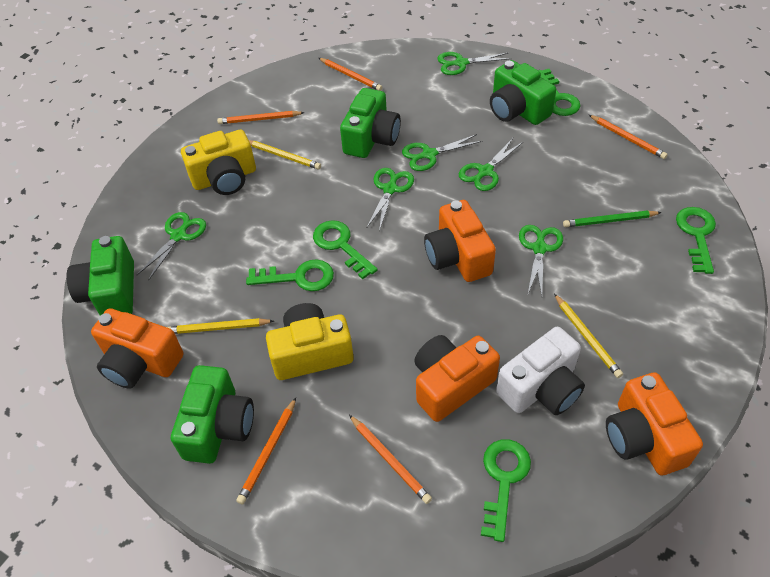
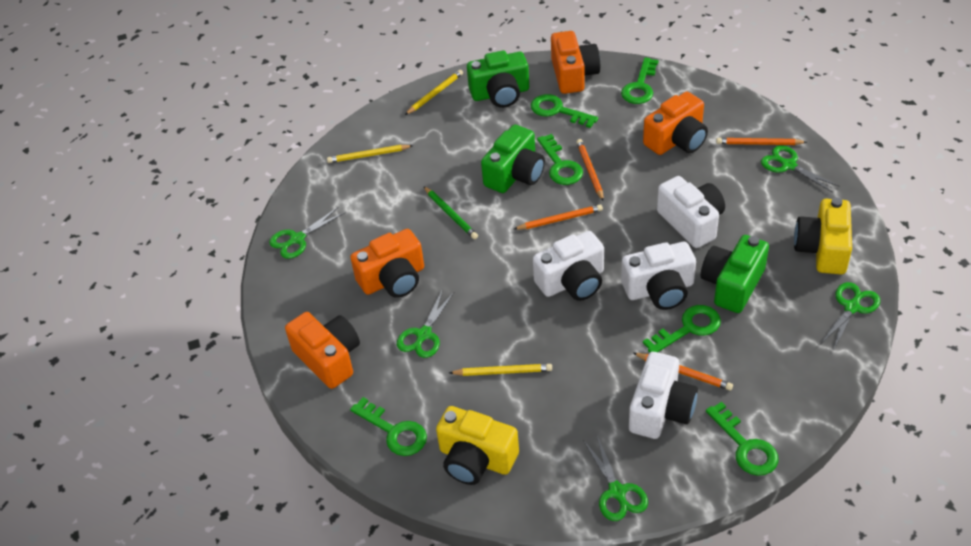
green camera: [66,236,134,316] [171,365,254,464] [340,88,401,158] [490,60,556,125] = 4 -> [467,51,529,108] [481,125,545,193] [701,235,769,313] = 3
green key: [246,259,334,291] [313,220,378,279] [481,439,531,542] [538,69,581,116] [676,207,716,274] = 5 -> [350,397,427,456] [531,94,598,128] [537,134,583,185] [621,57,658,104] [643,305,721,352] [706,402,779,476] = 6
green scissors: [137,212,206,281] [366,168,414,231] [402,134,482,171] [437,52,512,75] [459,138,523,191] [519,225,563,296] = 6 -> [269,206,346,259] [397,289,455,358] [583,436,648,521] [761,145,840,193] [821,282,880,351] = 5
orange pencil: [217,111,305,124] [236,398,296,504] [319,58,382,91] [349,415,432,504] [589,115,668,159] = 5 -> [514,204,603,230] [576,139,604,201] [633,353,733,391] [716,138,807,145] = 4
white camera: [496,327,585,415] = 1 -> [533,231,604,301] [621,242,696,310] [629,352,698,439] [657,176,725,248] = 4

